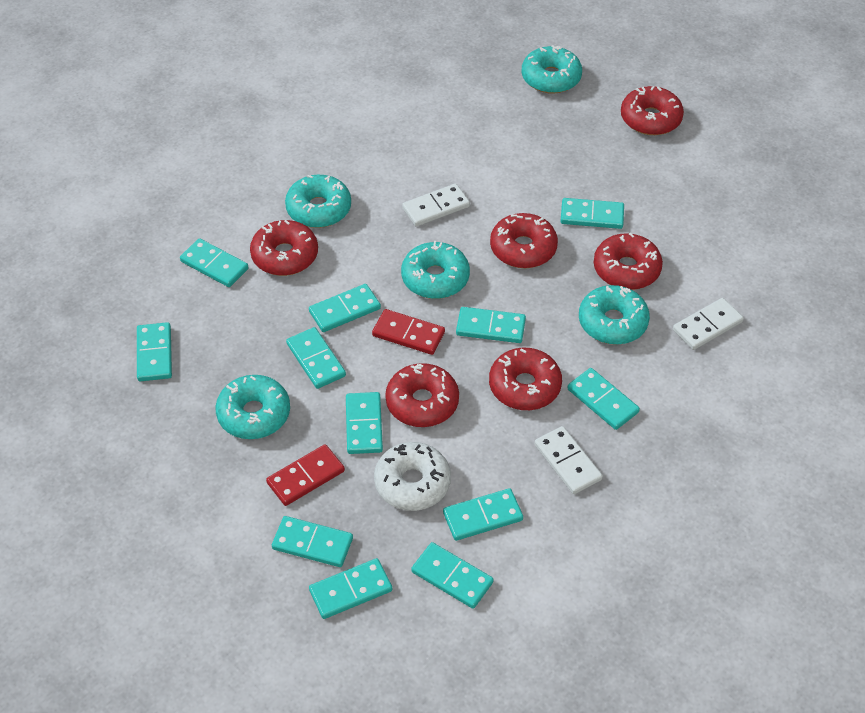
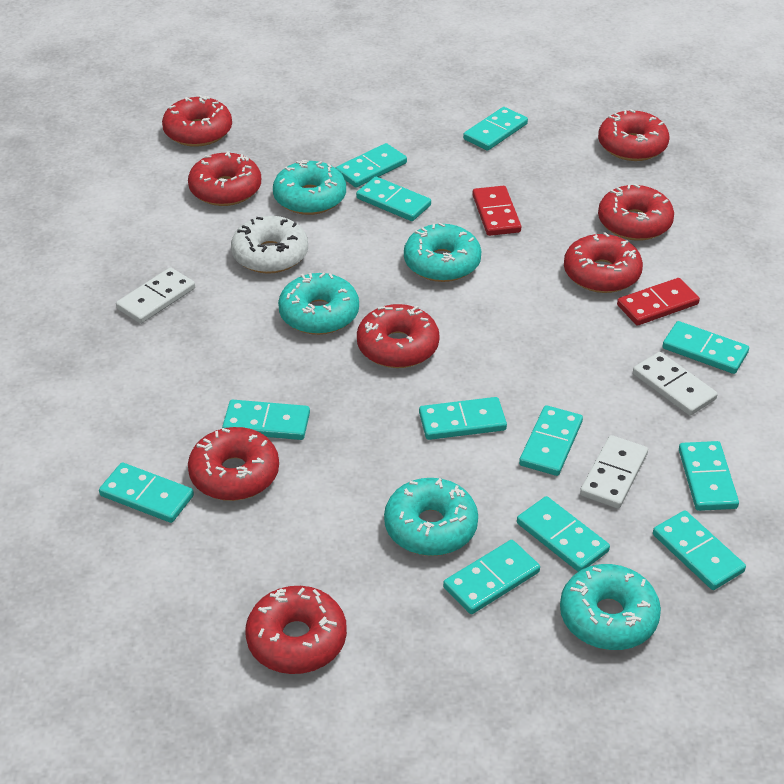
red donut: [250,220,318,276] [385,363,459,427] [489,348,562,410] [490,213,558,268] [594,233,663,290] [621,86,684,135] = 6 -> [162,95,232,147] [188,151,261,206] [188,427,279,501] [245,586,347,674] [357,304,440,368] [564,232,643,293] [598,109,669,161] [598,184,674,241] = 8

